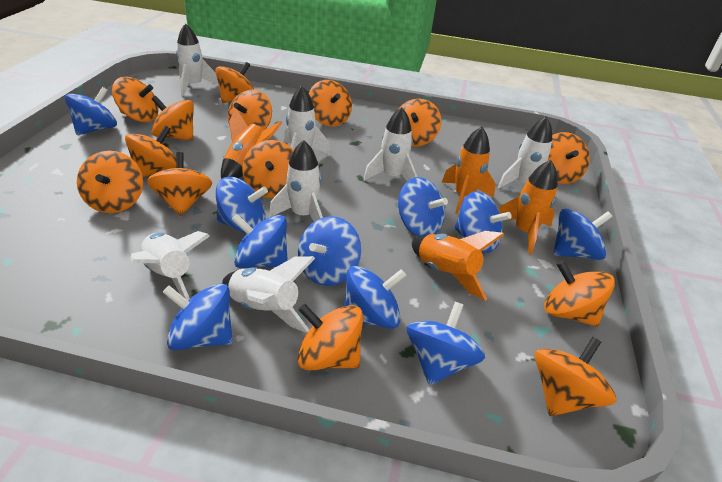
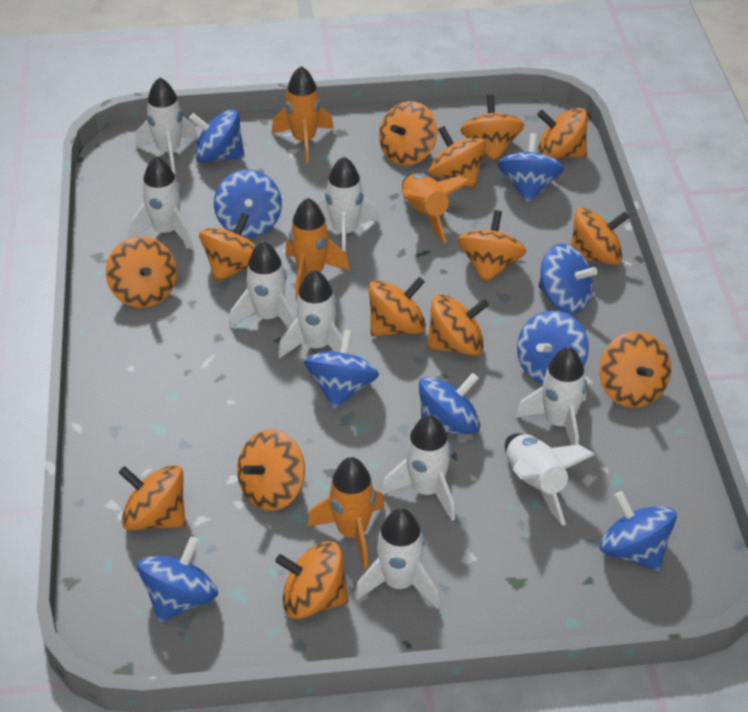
blue spinning top: [65,87,117,135] [163,283,233,351] [216,177,268,233] [232,214,288,268] [298,216,361,286] [344,266,406,329] [398,177,448,237] [407,302,485,385] [455,191,512,253] [553,208,613,260] = 10 -> [137,537,218,623] [189,109,245,163] [214,169,282,238] [304,329,379,409] [419,373,480,434] [498,133,564,203] [517,310,589,384] [538,244,597,314] [600,491,677,571] = 9
white rocket: [130,231,210,301] [176,23,219,96] [222,256,315,333] [269,140,323,221] [284,86,330,155] [363,107,417,181] [498,116,552,188] = 7 -> [129,156,194,250] [135,77,198,174] [229,241,296,328] [278,269,343,358] [317,156,379,252] [355,508,439,609] [382,415,455,521] [505,433,595,526] [516,347,587,445] = 9

